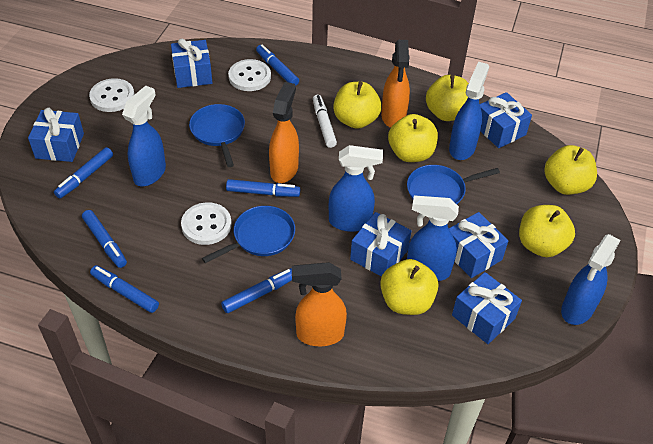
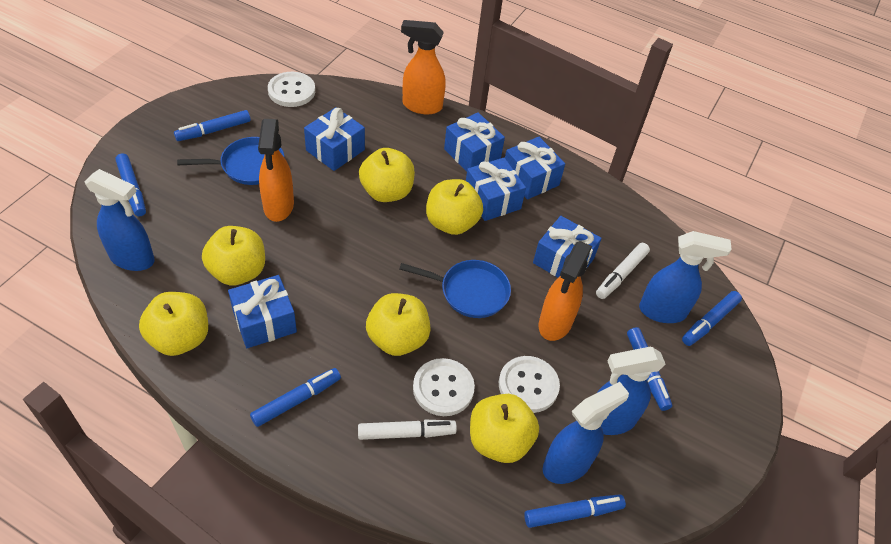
blue pan: [189,104,245,167] [202,206,295,263] [407,165,500,204] = 3 -> [177,137,285,185] [399,260,511,318] = 2
blue spray bottle: [122,86,166,186] [329,145,383,232] [407,196,459,281] [449,62,489,160] [561,234,620,325] = 5 -> [85,169,155,271] [543,382,629,484] [597,347,666,435] [639,231,732,323] = 4
white marker: [313,95,337,148] = 1 -> [358,420,457,440] [596,243,650,299] = 2

